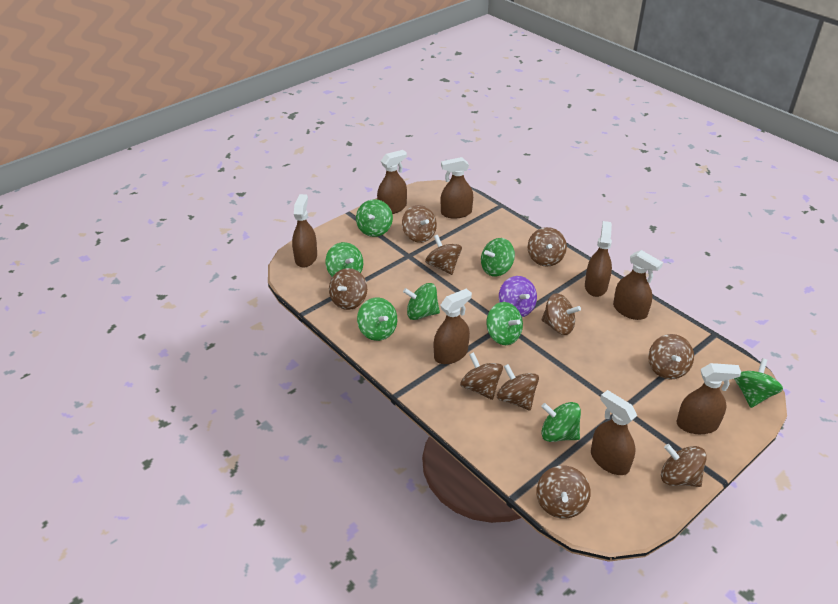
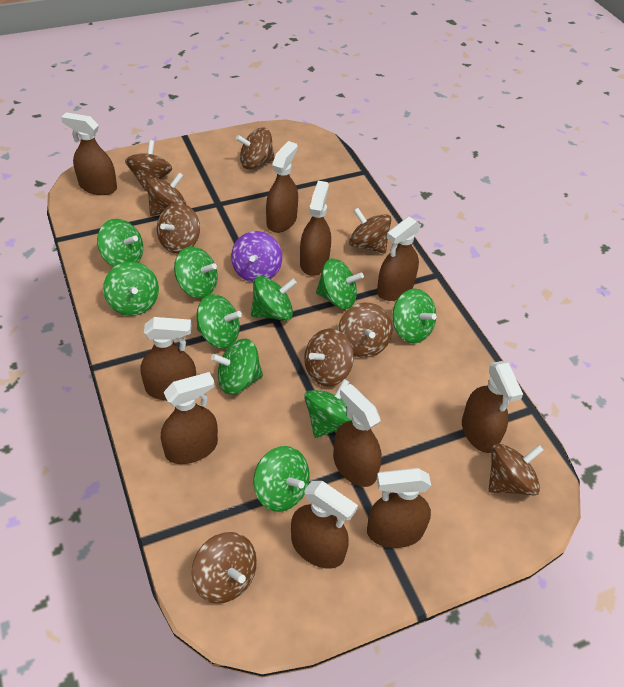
brown spinning top: [329,268,367,310] [402,205,437,243] [425,235,462,275] [460,352,503,400] [497,364,539,411] [528,227,567,267] [536,466,591,519] [541,293,581,335] [648,334,694,380] [661,444,707,487] = 10 -> [125,140,172,191] [146,172,186,216] [157,203,200,254] [192,532,257,604] [236,127,275,169] [304,329,354,386] [338,303,393,358] [349,208,391,254] [488,444,544,495] = 9
brown spray bottle: [292,194,317,267] [377,150,407,214] [434,289,472,364] [441,157,473,219] [585,221,612,297] [591,390,637,475] [613,250,663,320] [677,363,741,434] = 8 -> [61,112,117,195] [141,317,196,401] [161,372,218,464] [266,141,298,233] [291,481,358,569] [300,181,331,276] [333,384,382,487] [367,468,431,548] [377,217,421,301] [462,361,523,453] = 10
green spinning top: [325,242,363,277] [356,199,393,237] [357,297,397,341] [403,283,440,320] [481,238,515,277] [486,302,523,345] [541,402,581,442] [734,358,783,408] = 8 -> [97,219,143,267] [103,261,159,316] [174,246,218,298] [197,294,242,349] [211,338,263,395] [251,276,297,321] [253,446,310,512] [304,379,352,438] [316,259,364,309] [392,289,437,343] = 10

